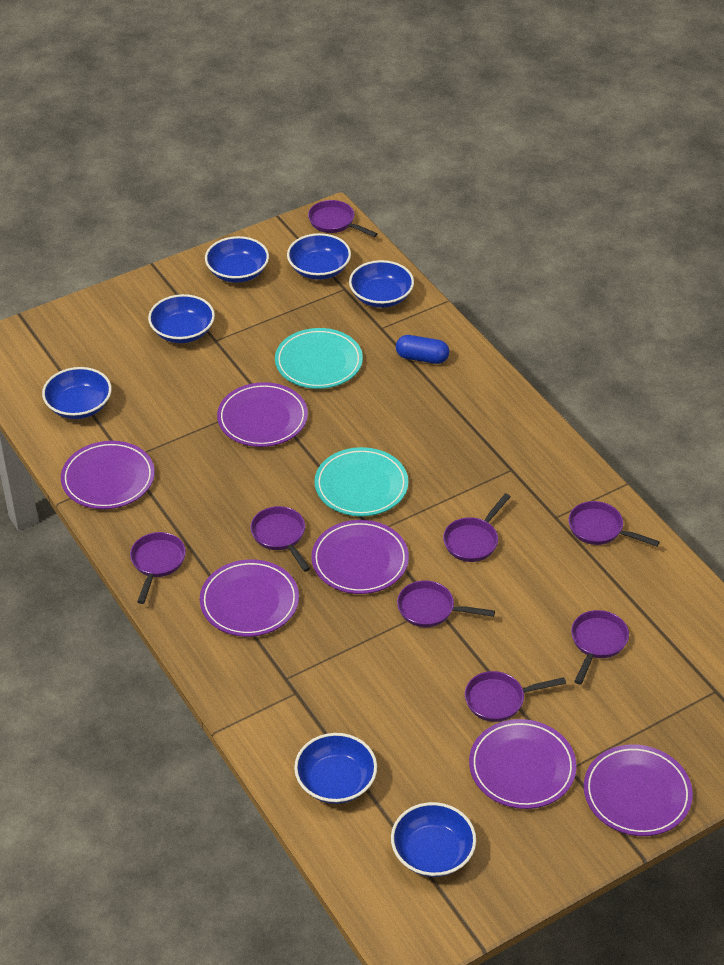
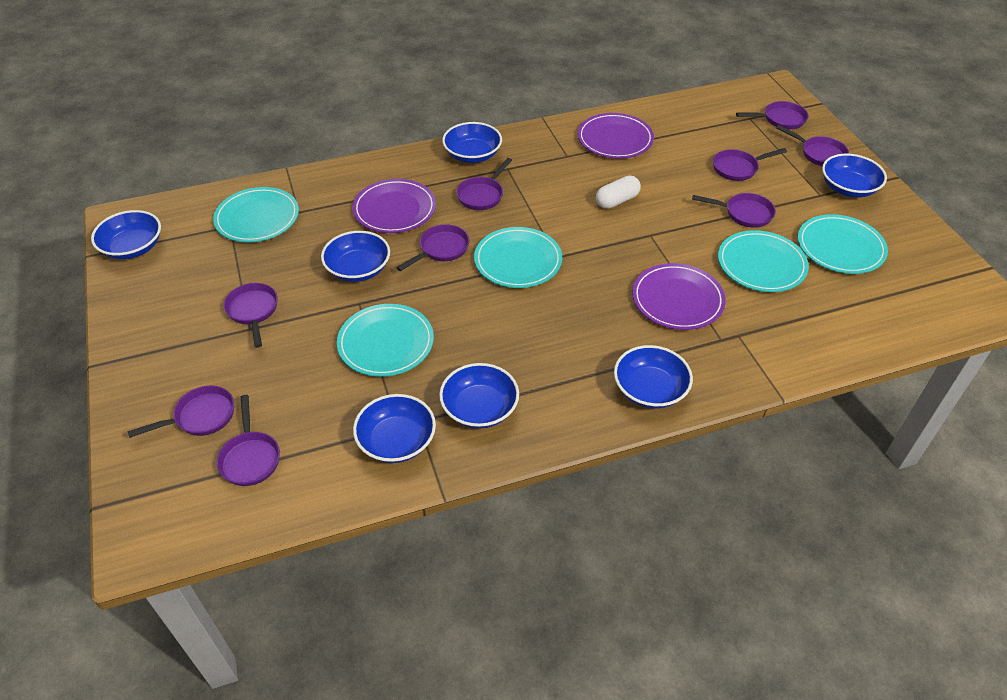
blue capsule: [396,335,449,364] = 1 -> none = 0
purple pan: [130,532,186,604] [250,506,310,572] [308,200,378,237] [397,580,495,627] [443,493,511,562] [465,671,566,722] [568,501,660,547] [571,610,629,684] = 8 -> [127,386,234,438] [217,395,280,486] [224,283,278,348] [396,224,469,271] [456,158,512,210] [692,193,776,228] [713,148,787,181] [736,101,808,129] [776,125,849,166] = 9
purple plate: [61,441,155,509] [200,559,299,637] [217,382,308,447] [311,520,409,594] [469,719,576,809] [584,744,693,836] = 6 -> [352,179,436,233] [578,113,654,159] [632,263,726,330] = 3
turquoise plate: [275,328,363,389] [315,447,408,516] = 2 -> [213,187,299,242] [337,304,434,377] [474,227,562,288] [718,230,809,292] [798,214,888,274] = 5
white capsule: none = 0 -> [596,175,641,209] = 1

